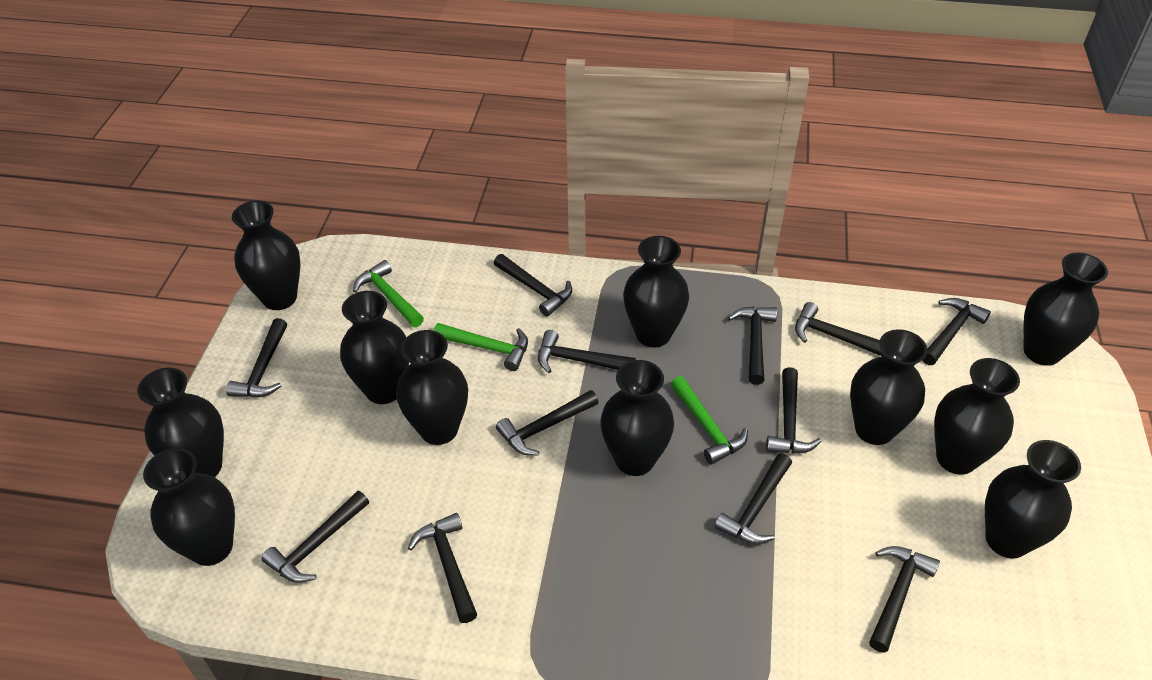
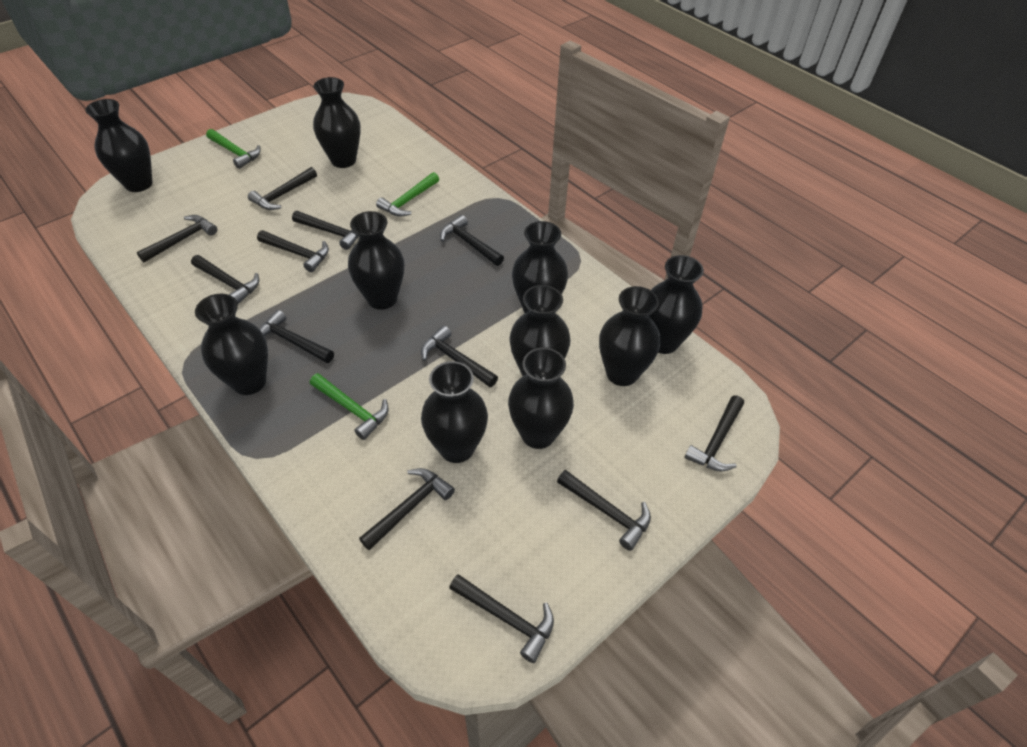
black vase: [137,368,224,477] [143,448,235,566] [232,201,301,310] [340,291,409,404] [396,330,468,445] [600,360,674,476] [623,236,689,347] [850,329,927,445] [934,358,1020,475] [985,440,1081,558] [1023,253,1108,366] = 11 -> [85,99,153,192] [195,294,268,395] [313,77,361,168] [348,211,404,310] [421,361,488,463] [508,348,574,449] [509,285,571,376] [512,221,568,313] [599,286,660,386] [649,255,704,354] = 10

